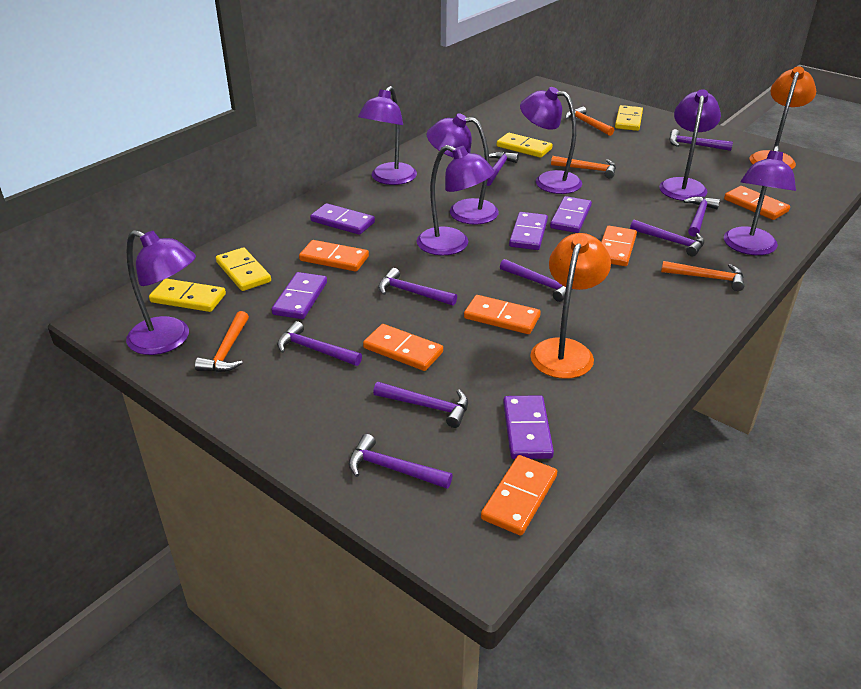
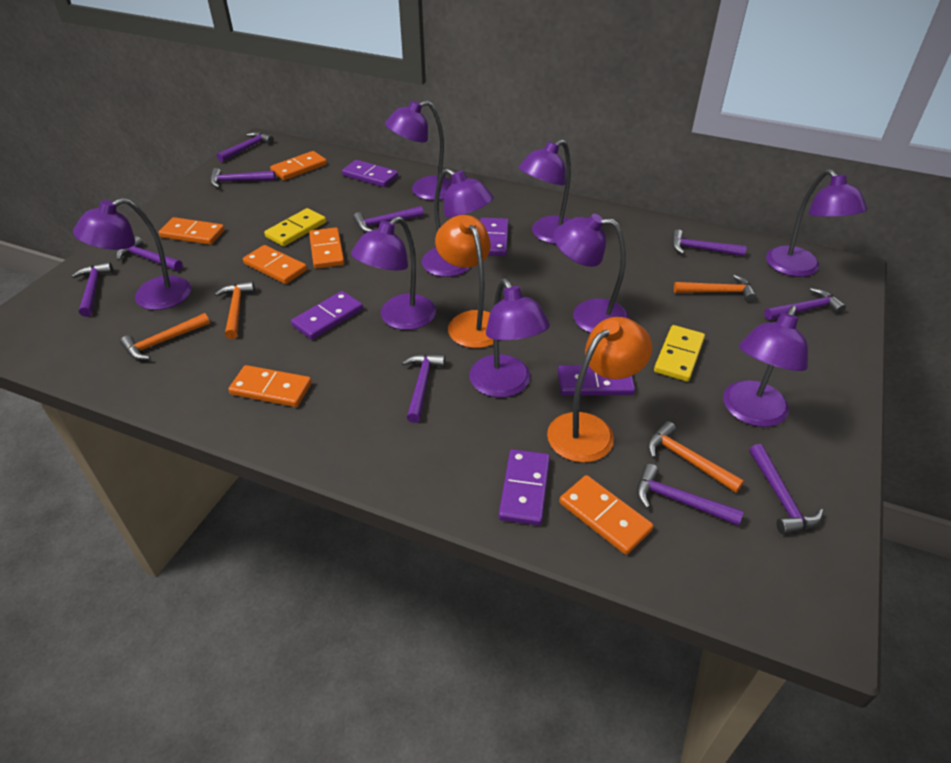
purple hammer: [277,321,362,366] [349,434,453,489] [373,382,468,428] [378,268,457,306] [487,152,519,186] [500,259,573,302] [630,220,705,256] [669,129,733,151] [684,197,720,237] = 9 -> [72,262,113,317] [116,236,183,271] [210,168,275,188] [217,132,274,162] [353,206,424,232] [402,354,445,423] [637,464,744,526] [672,229,747,256] [749,444,823,535] [764,288,846,320] = 10
purple lamp: [126,230,196,355] [358,86,417,185] [417,145,495,256] [427,113,499,225] [520,87,582,194] [659,89,721,201] [724,146,796,255] = 7 -> [73,198,191,310] [351,216,436,330] [385,101,453,200] [422,168,494,277] [469,278,550,397] [519,139,571,244] [553,214,629,333] [723,306,808,427] [766,169,867,277] = 9
yellow domino: [149,279,226,312] [216,248,271,291] [497,133,552,158] [615,105,643,131] = 4 -> [264,208,326,246] [654,325,705,382] = 2

